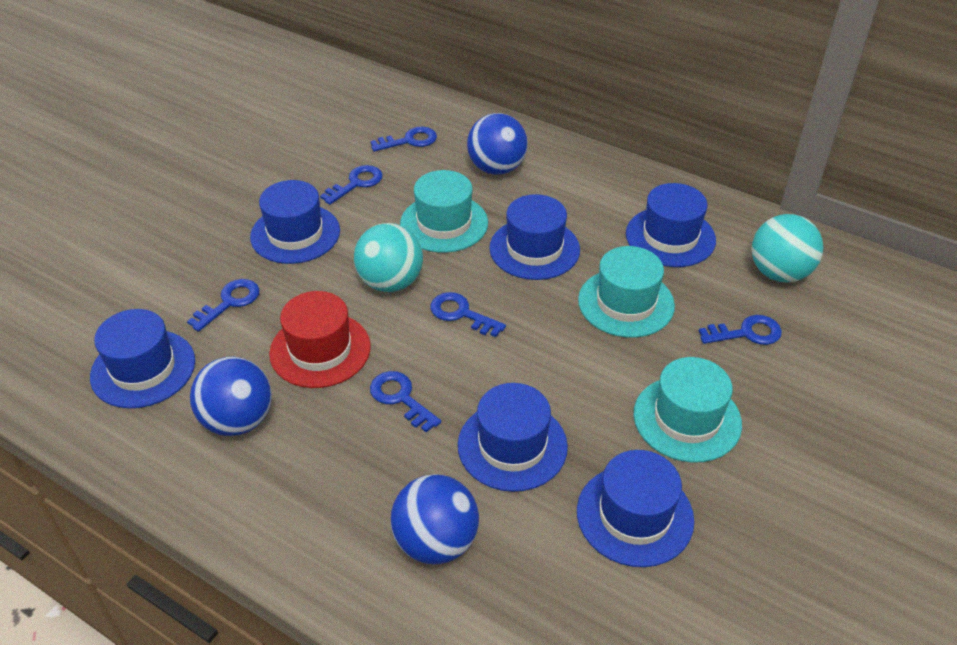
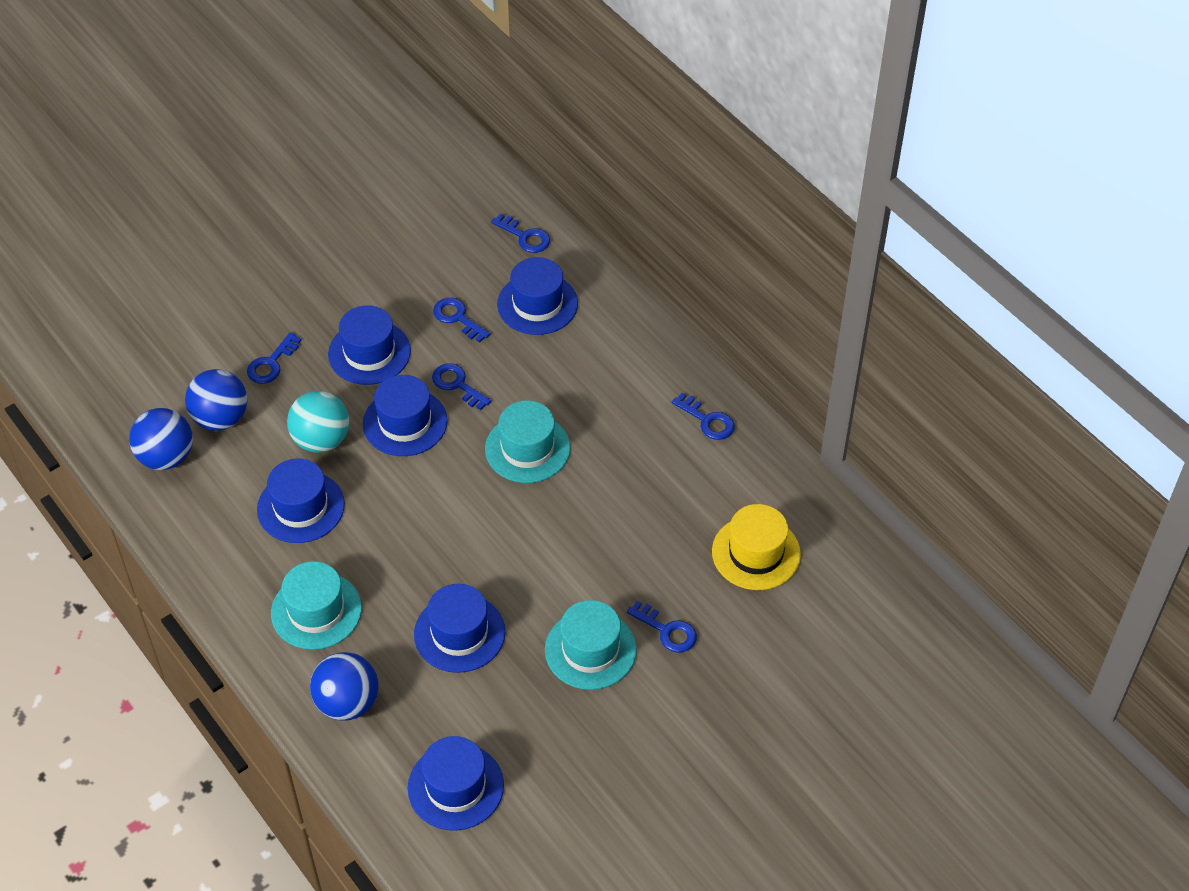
red hat: [269,291,371,388] = 1 -> none = 0
turquoise ball: [354,223,423,292] [752,214,823,283] = 2 -> [287,391,349,453] = 1
yellow hat: none = 0 -> [712,504,801,590] = 1

